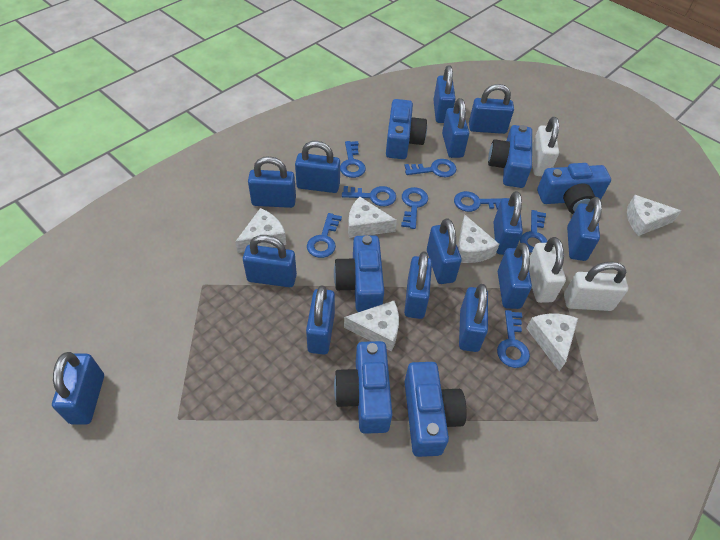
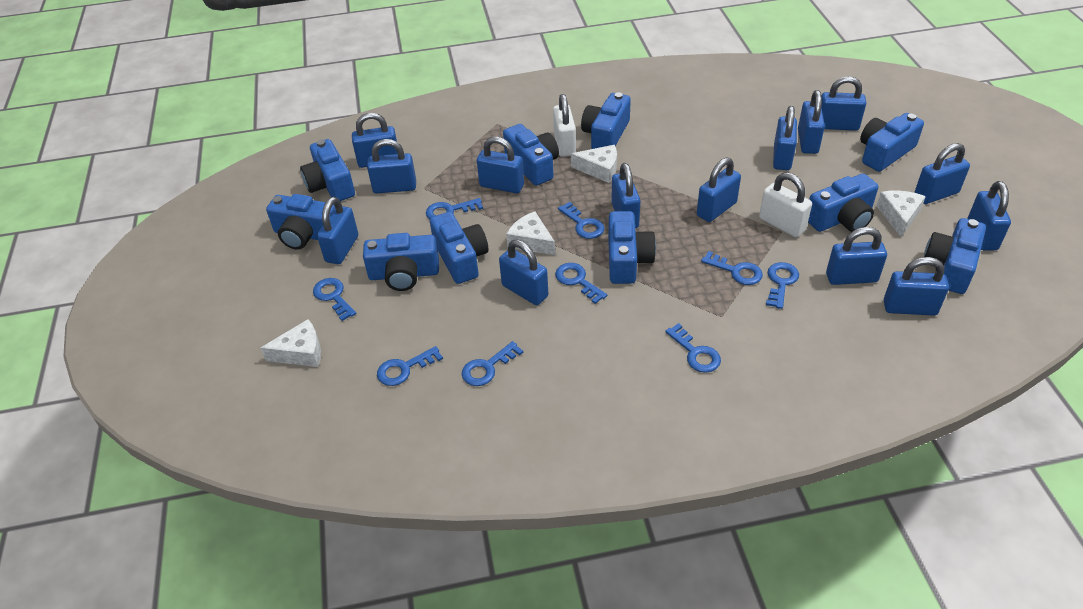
blue camera: [334,235,384,312] [334,341,393,434] [386,99,427,159] [405,362,467,457] [488,125,532,188] [537,163,611,214] = 6 -> [266,194,335,250] [300,139,355,201] [363,233,439,291] [430,212,488,284] [503,124,559,186] [581,92,631,149] [608,211,656,284] [808,173,878,232] [860,113,924,172] [924,218,986,294] = 10
blue key: [307,213,342,258] [340,141,366,178] [342,186,396,206] [401,187,428,229] [404,159,457,177] [454,191,501,212] [497,310,530,368] [520,210,547,253] = 8 -> [313,278,356,321] [377,346,443,386] [426,198,483,219] [462,341,523,386] [555,263,607,304] [558,202,604,239] [665,323,721,373] [701,251,763,285] [766,262,799,309] = 9
white cheese: [235,208,286,253] [344,301,399,351] [348,197,397,238] [458,215,499,263] [526,314,578,371] [627,195,681,236] = 6 -> [261,319,321,367] [506,212,555,255] [571,145,617,183] [877,191,926,237] = 4
white padlock: [529,237,566,303] [532,117,559,176] [564,262,628,311] = 3 -> [553,94,576,157] [759,172,812,237] = 2

